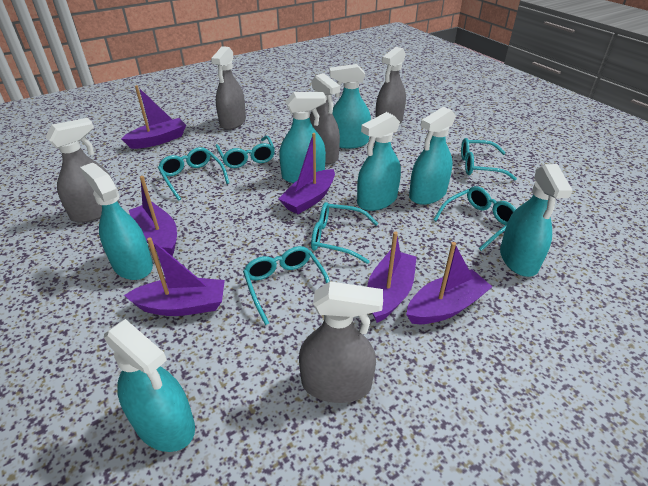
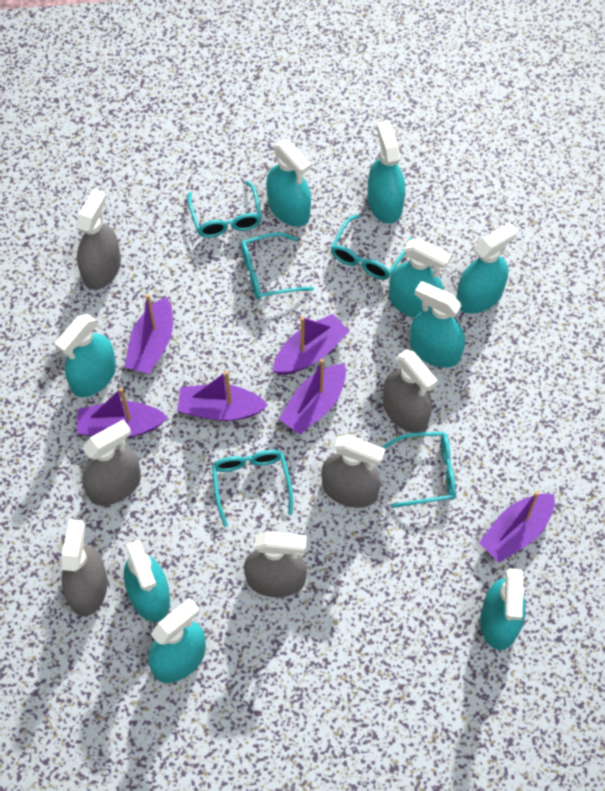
grey spray bottle: [45,118,119,223] [211,46,246,130] [299,282,383,403] [310,73,340,164] [375,47,406,125] = 5 -> [62,519,108,617] [76,189,121,290] [82,419,141,506] [244,531,307,597] [321,435,385,508] [383,349,438,433] = 6
turquoise glasses: [158,147,229,201] [216,136,275,168] [243,246,330,325] [311,202,379,264] [433,186,516,251] [461,138,517,181] = 6 -> [187,180,262,238] [212,450,293,527] [241,232,314,300] [330,214,412,280] [383,432,456,508] = 5
turquoise spray bottle: [80,163,153,280] [104,319,195,452] [279,92,326,183] [330,64,371,148] [357,112,401,211] [409,107,456,205] [500,164,573,277] = 7 -> [55,314,116,397] [124,540,170,622] [148,598,206,683] [266,139,311,226] [368,121,405,224] [389,238,451,318] [410,281,465,368] [457,223,517,314] [480,568,526,650] = 9

